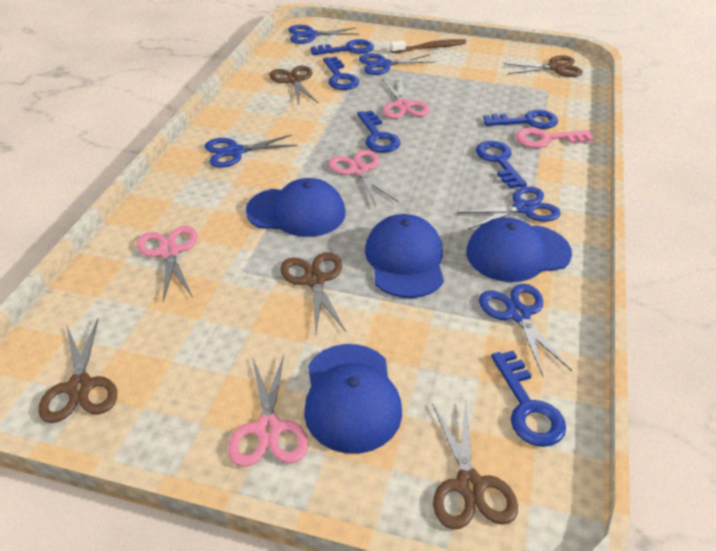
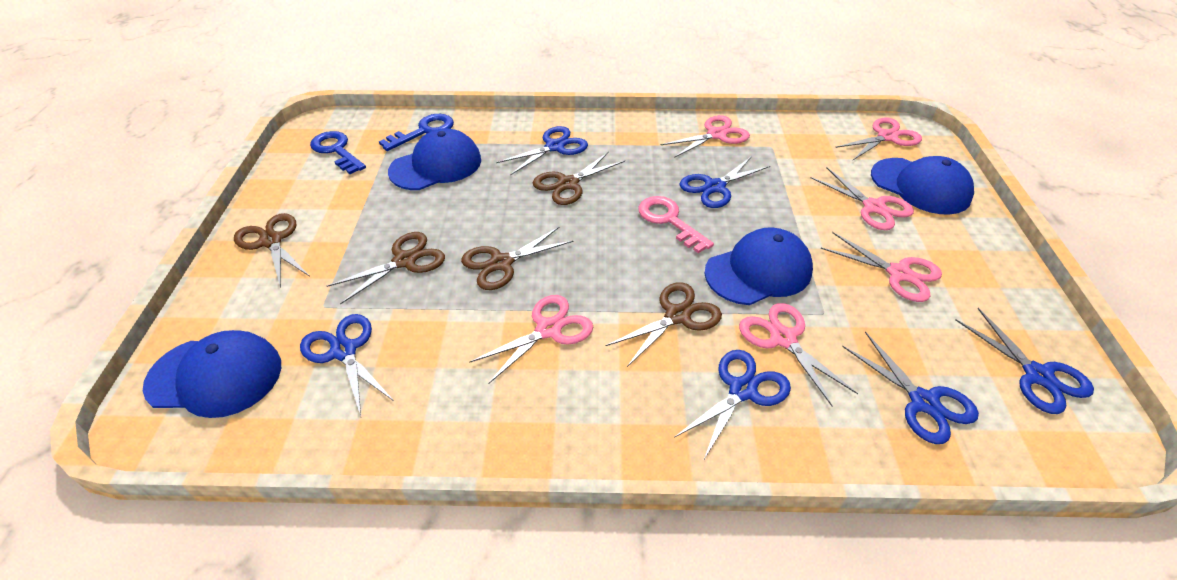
blue key: [311,39,374,55] [323,57,359,90] [357,110,401,153] [476,141,527,188] [483,110,558,129] [491,351,566,447] = 6 -> [310,131,366,174] [379,114,454,151] = 2
blue scissors: [205,134,298,168] [288,25,359,44] [359,53,436,75] [457,187,561,230] [479,284,572,377] = 5 -> [300,314,394,416] [496,126,588,175] [674,350,791,461] [679,156,770,208] [842,332,979,444] [955,308,1094,414] = 6
brown toothbrush: [391,39,467,53] = 1 -> none = 0
pink scissors: [137,226,198,302] [228,355,308,467] [329,150,399,207] [382,78,429,119] = 4 -> [469,295,593,384] [661,115,750,158] [739,303,858,407] [811,167,914,230] [821,232,942,302] [835,117,922,160] = 6

